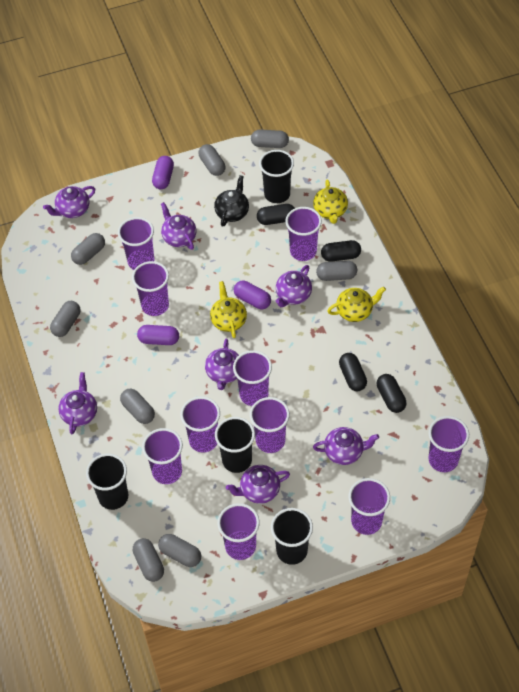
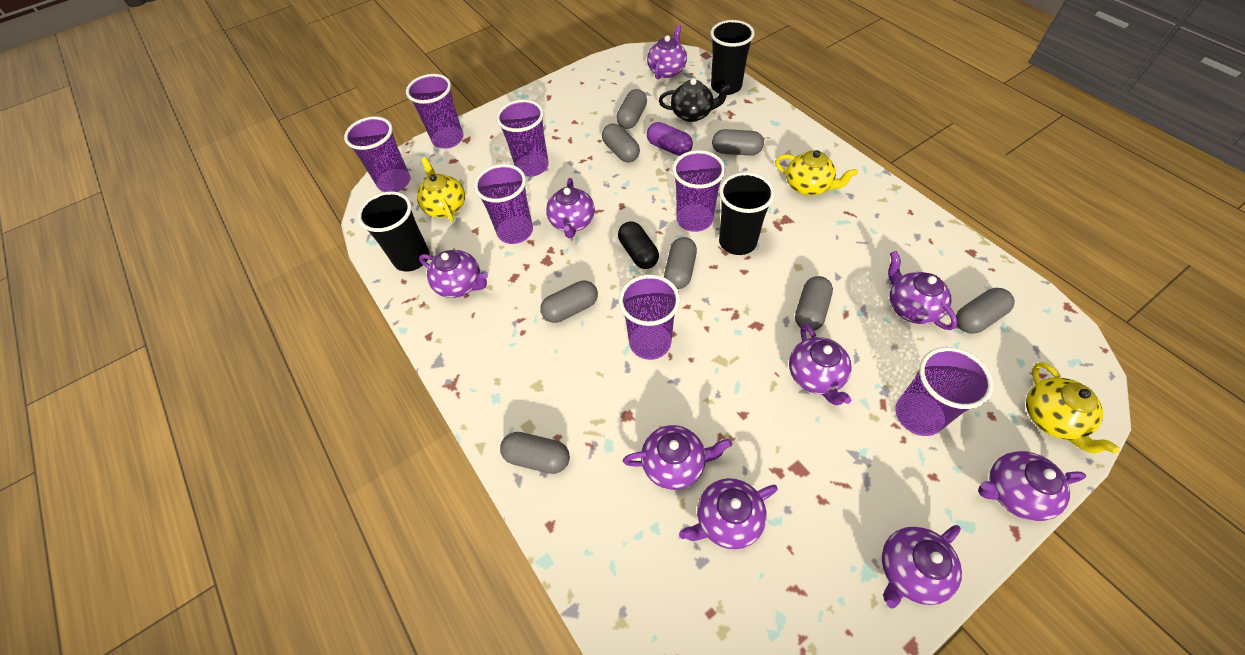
black capsule: [257,204,295,225] [321,240,361,262] [339,353,367,391] [377,374,407,413] = 4 -> [618,221,659,269] = 1
black cup: [86,454,128,510] [215,417,255,473] [259,150,294,203] [271,508,313,565] = 4 -> [358,191,430,272] [711,20,755,95] [719,172,775,255] = 3
purple capsule: [137,325,179,345] [152,156,174,189] [234,281,271,309] = 3 -> [647,122,693,156] = 1
purple cup: [118,217,154,270] [132,261,169,316] [142,428,183,484] [180,397,220,452] [217,503,260,560] [233,350,272,406] [250,397,290,453] [285,207,322,261] [349,478,390,535] [428,416,469,472] = 10 -> [344,116,411,192] [406,74,463,149] [474,164,533,244] [496,99,549,177] [619,274,680,360] [672,150,725,232] [895,347,994,436] = 7
purple teapot: [43,186,95,218] [58,372,97,434] [161,202,196,250] [205,339,239,390] [226,465,290,504] [276,265,312,307] [313,427,379,465] = 7 -> [419,250,488,298] [546,178,595,238] [623,425,732,490] [647,24,687,79] [679,478,778,549] [789,323,852,405] [882,525,962,609] [888,251,958,330] [978,451,1086,521] = 9

